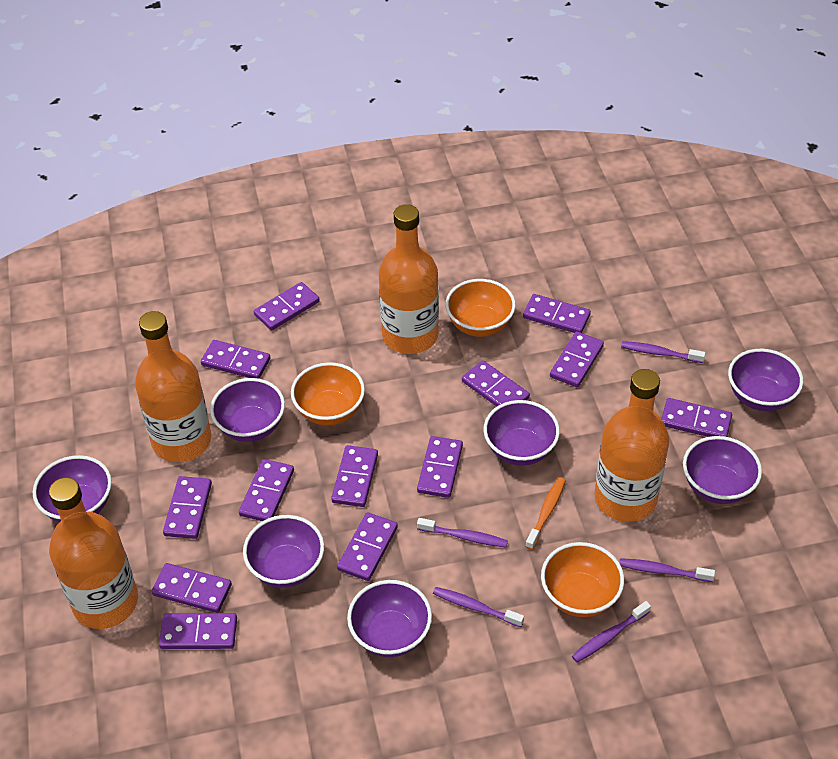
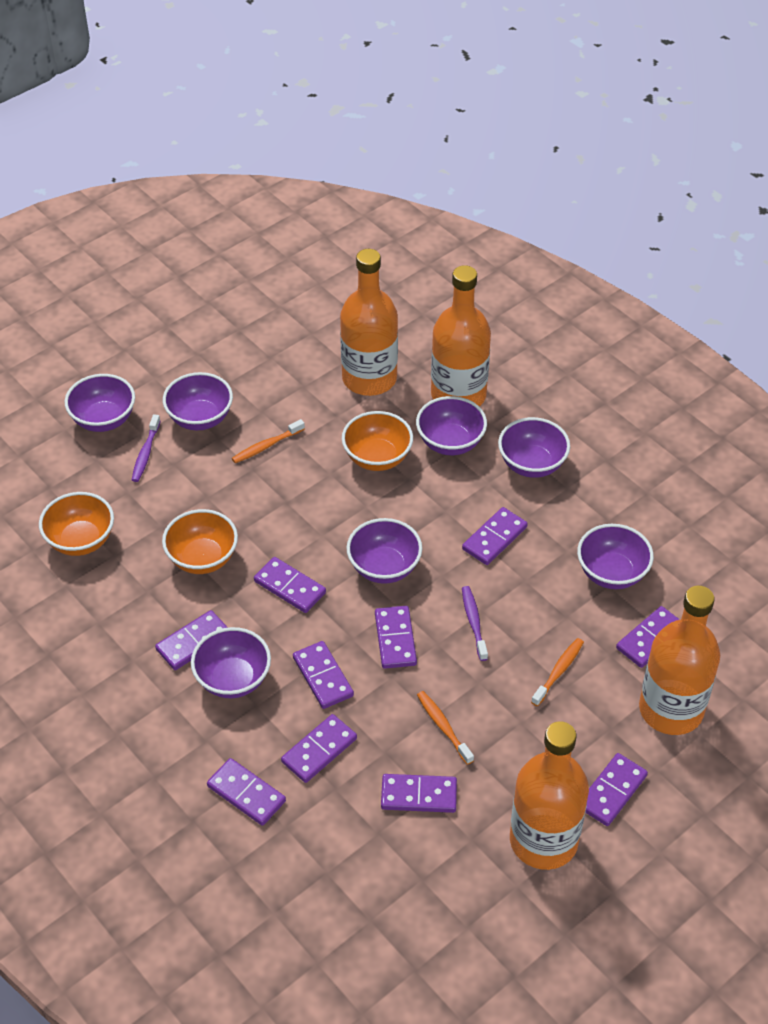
orange toothbrush: [525,477,566,550] = 1 -> [232,419,305,463] [417,691,474,765] [531,638,584,706] = 3
purple domino: [151,563,232,613] [159,613,237,649] [163,476,212,539] [201,340,271,379] [239,459,294,521] [254,282,320,331] [331,445,378,507] [337,512,398,581] [417,436,463,498] [462,360,530,407] [523,294,591,333] [550,331,604,387] [661,398,732,437] = 13 -> [155,610,228,670] [207,758,286,826] [254,557,326,613] [281,714,357,783] [293,641,354,709] [375,606,417,669] [381,774,457,813] [462,507,528,565] [585,753,648,826] [616,606,680,668] = 10
purple toothbrush: [417,518,508,547] [433,587,524,627] [572,601,651,662] [619,558,715,582] [621,341,705,363] = 5 -> [132,414,161,482] [462,586,488,661] = 2

